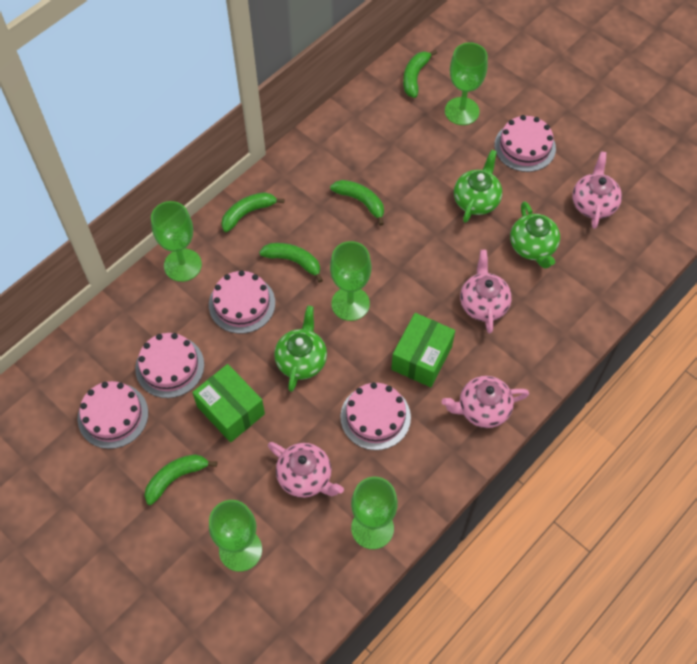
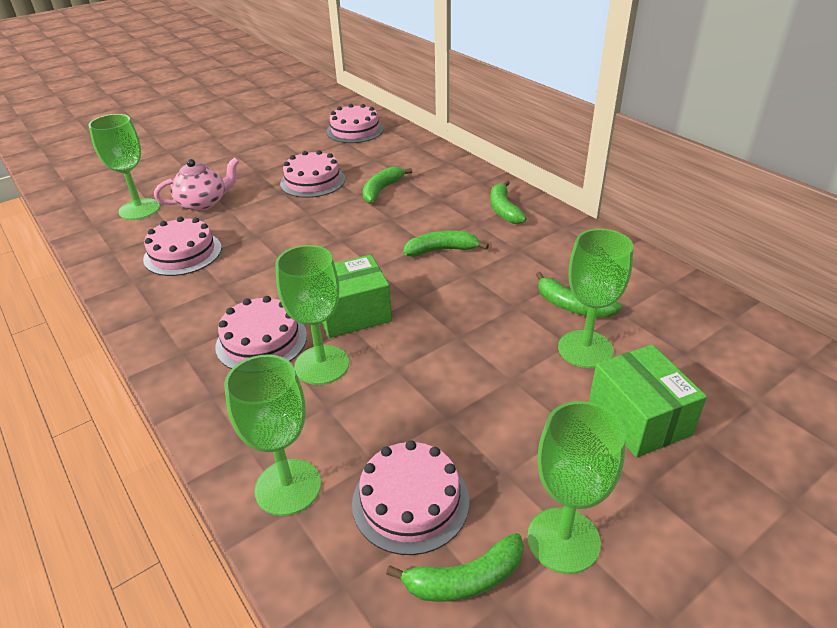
green teapot: [274,306,327,392] [454,150,502,223] [510,201,560,269] = 3 -> none = 0
pink teapot: [268,442,344,498] [442,376,529,428] [460,250,512,334] [572,152,622,229] = 4 -> [154,157,239,211] = 1

